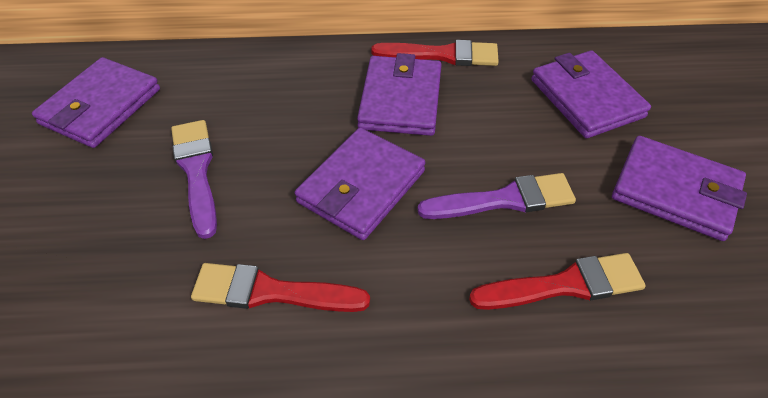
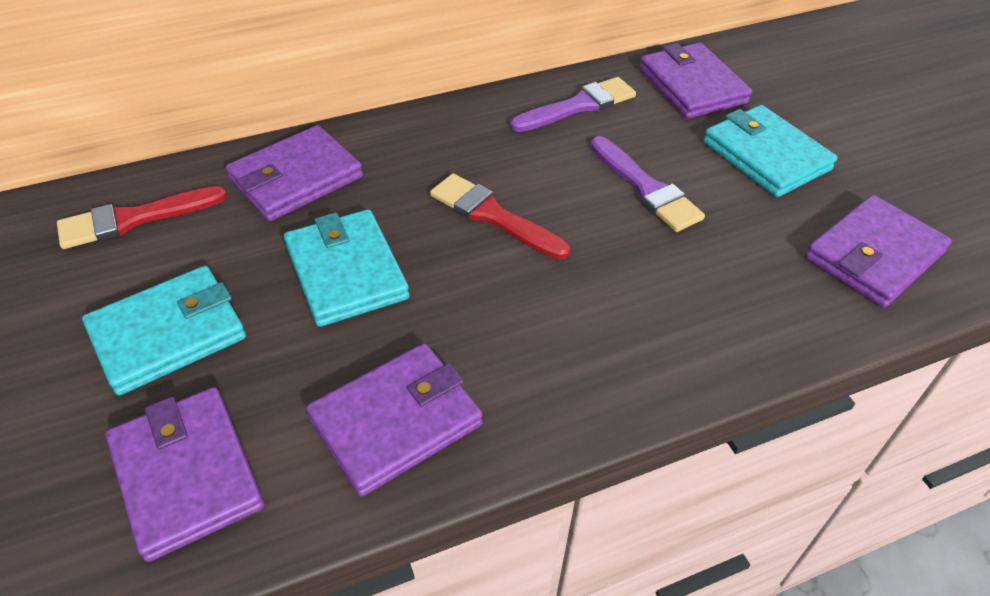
red brush: [191,263,370,312] [371,40,499,66] [469,253,646,310] = 3 -> [57,186,227,249] [430,173,570,260] = 2
turquoise wallet: none = 0 -> [82,266,246,396] [284,209,410,327] [704,105,837,197] = 3

